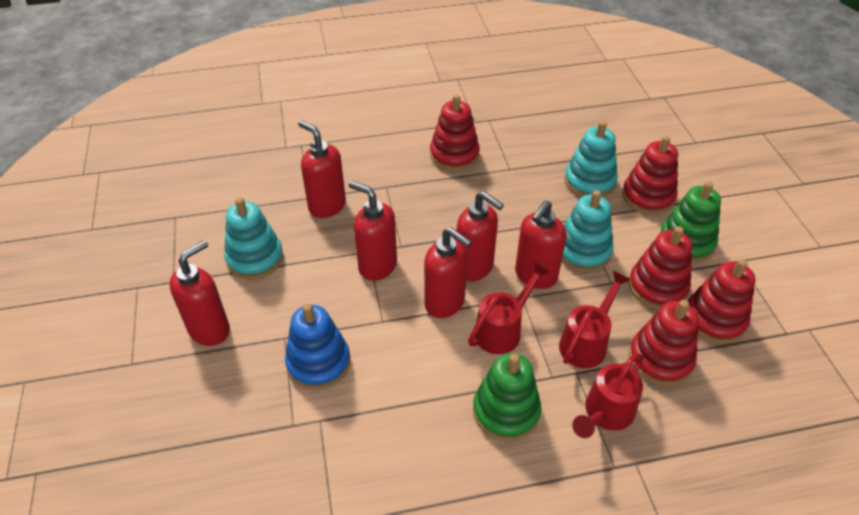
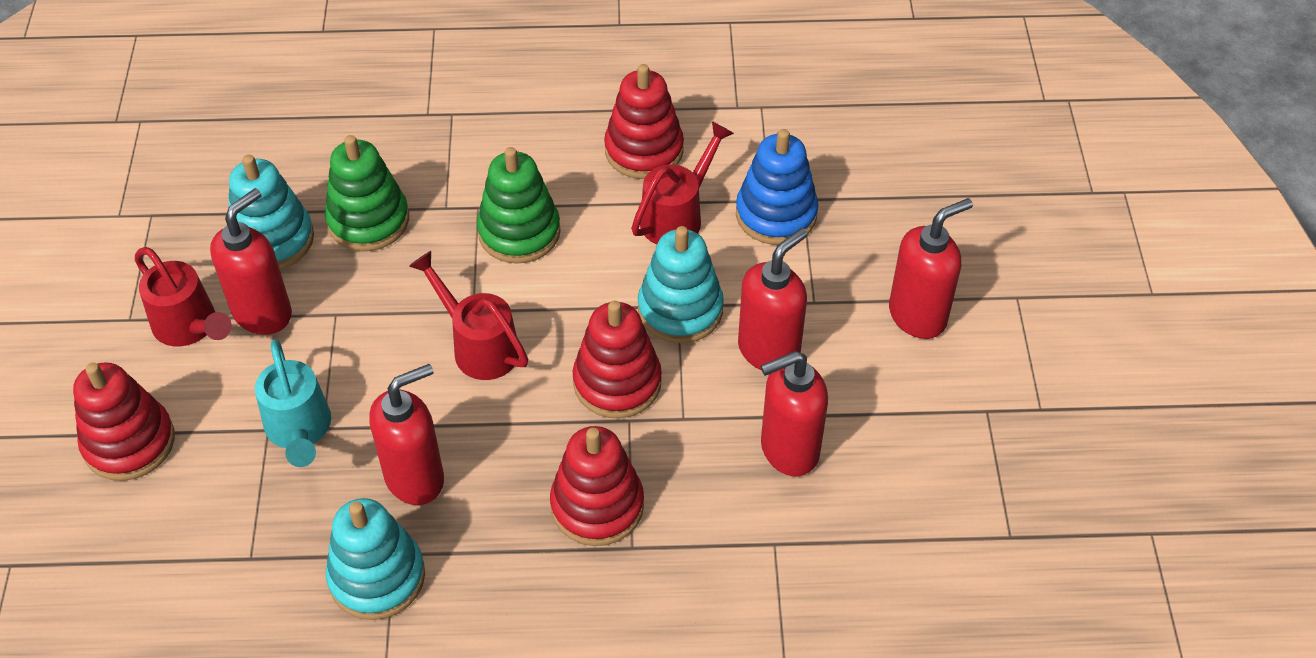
red soap dispenser: [169,240,230,346] [298,120,346,218] [349,181,397,281] [424,227,472,318] [457,191,504,281] [515,200,567,289] = 6 -> [210,188,292,335] [369,364,444,505] [738,228,808,370] [760,351,828,476] [889,198,973,339] = 5
red stacking toy: [430,94,480,171] [622,136,678,215] [629,226,692,310] [629,300,699,386] [688,259,755,344] = 5 -> [73,362,175,481] [550,426,644,546] [573,300,662,418] [604,64,684,179] = 4
turquoise watering can: none = 0 -> [255,339,331,467] = 1

